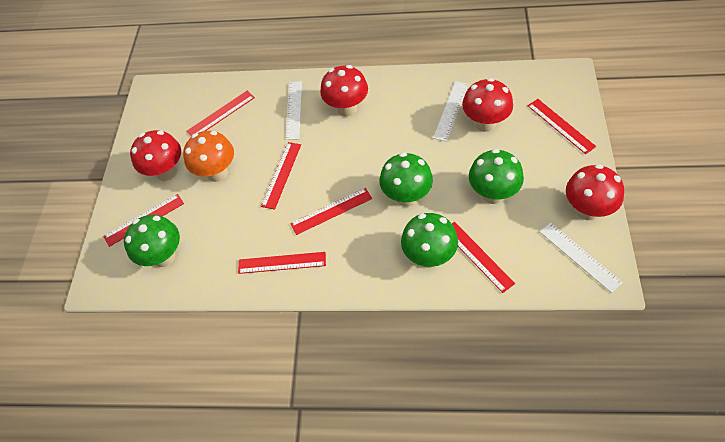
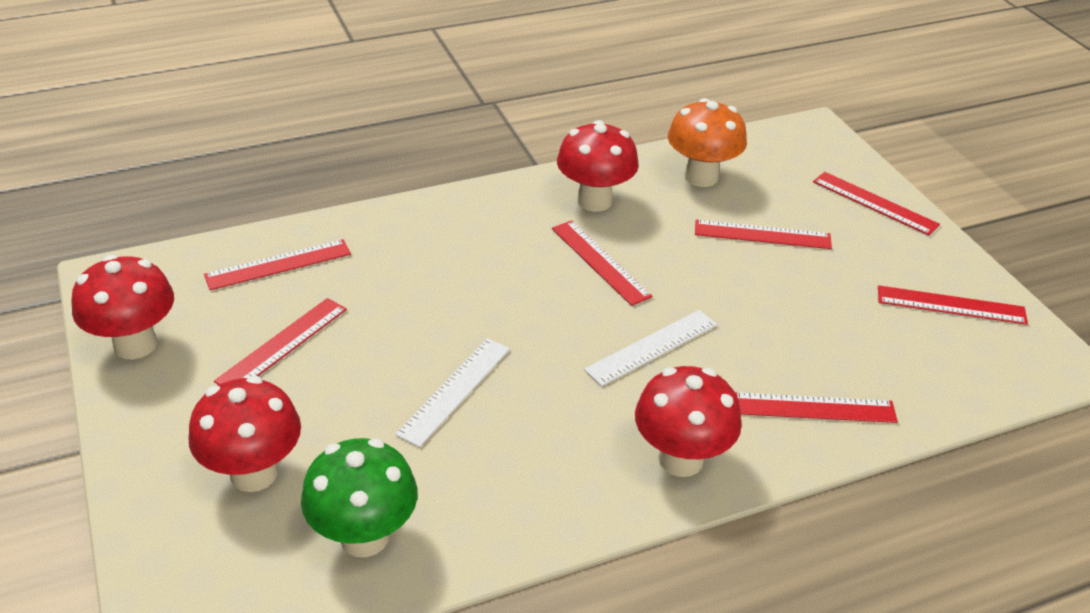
green mushroom: [124,215,180,267] [380,152,433,207] [401,213,458,268] [469,149,524,204] = 4 -> [301,438,418,557] = 1
white ruler: [285,81,302,140] [433,81,469,142] [540,223,623,293] = 3 -> [395,338,510,447] [584,310,717,386] = 2

